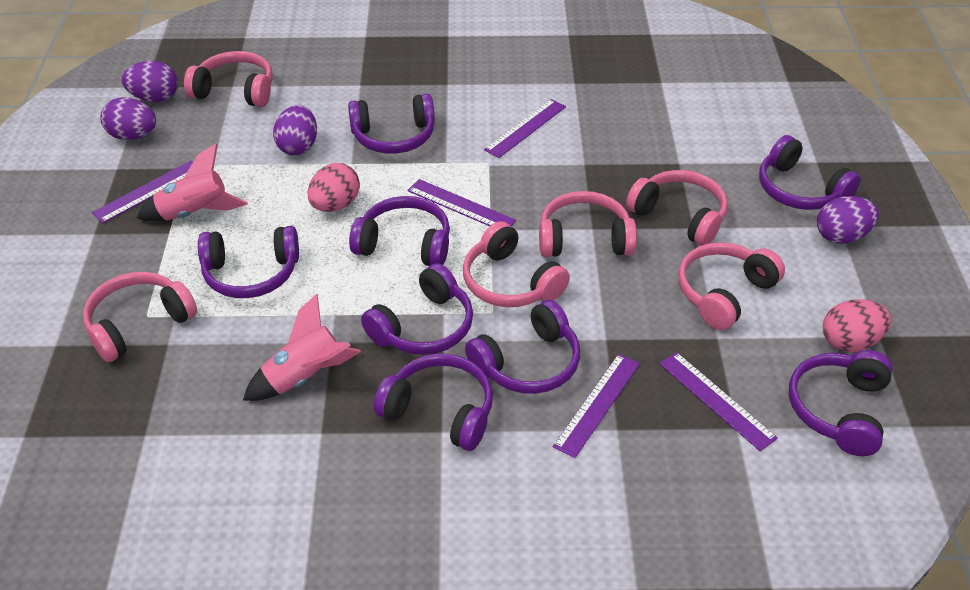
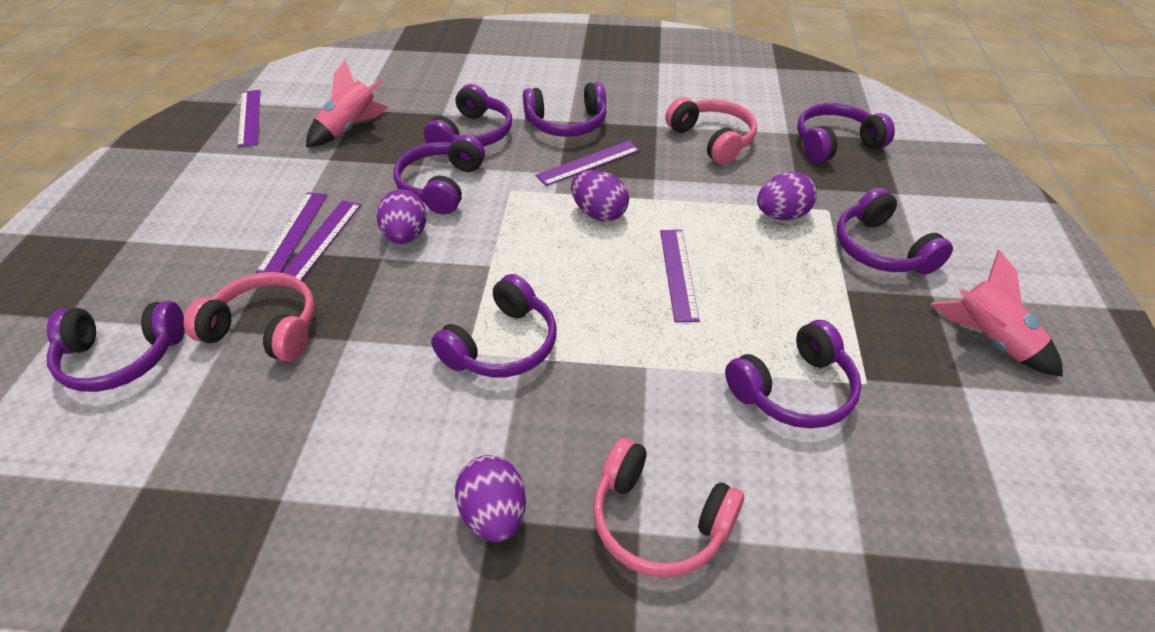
pink egg: [307,163,360,212] [823,299,891,352] = 2 -> none = 0
pink headphones: [83,272,197,362] [184,51,273,107] [463,221,570,307] [539,191,637,257] [626,170,728,246] [678,242,785,330] = 6 -> [184,272,315,362] [593,438,744,578] [665,97,757,165] = 3

